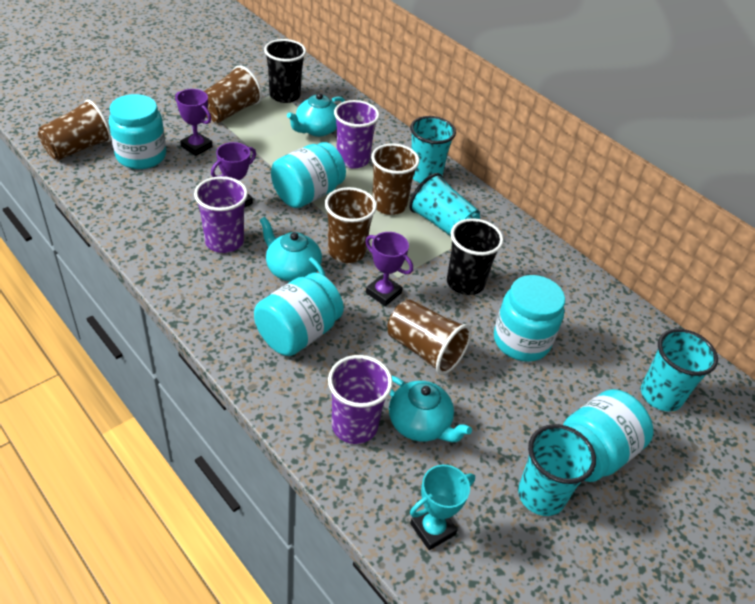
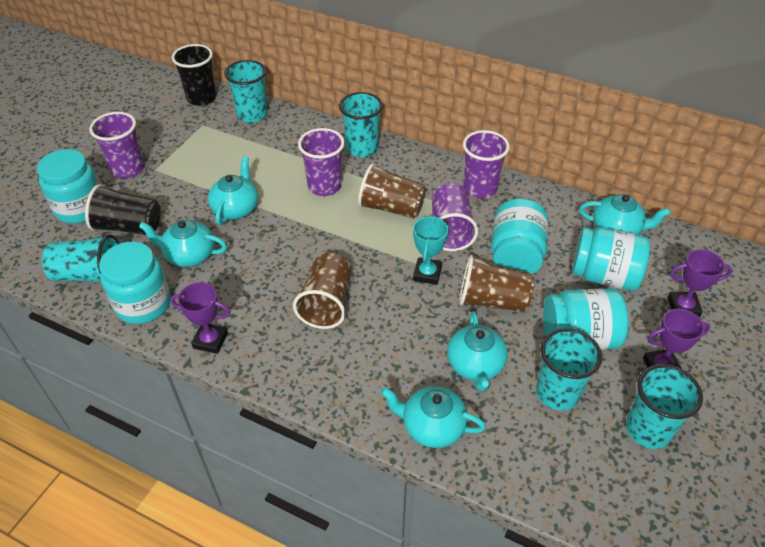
brown cup: [38,99,111,161] [204,65,262,123] [325,187,377,263] [371,143,420,215] [387,299,472,375] = 5 -> [293,253,352,329] [358,163,426,219] [459,255,534,313] = 3
purple cup: [194,176,248,253] [328,355,393,444] [334,100,380,169] = 3 -> [89,112,144,179] [298,128,345,196] [432,183,478,251] [463,130,510,198] = 4
turquoise cup: [409,173,480,236] [410,116,456,183] [518,424,596,516] [641,329,718,412] = 4 -> [42,234,120,282] [224,60,268,123] [339,92,383,157] [536,328,602,411] [626,364,703,449] = 5
turquoise teapot: [260,217,326,282] [287,93,345,137] [389,376,472,442] = 3 -> [139,220,227,267] [208,156,258,225] [381,386,486,448] [447,311,508,391] [579,194,671,234] = 5

